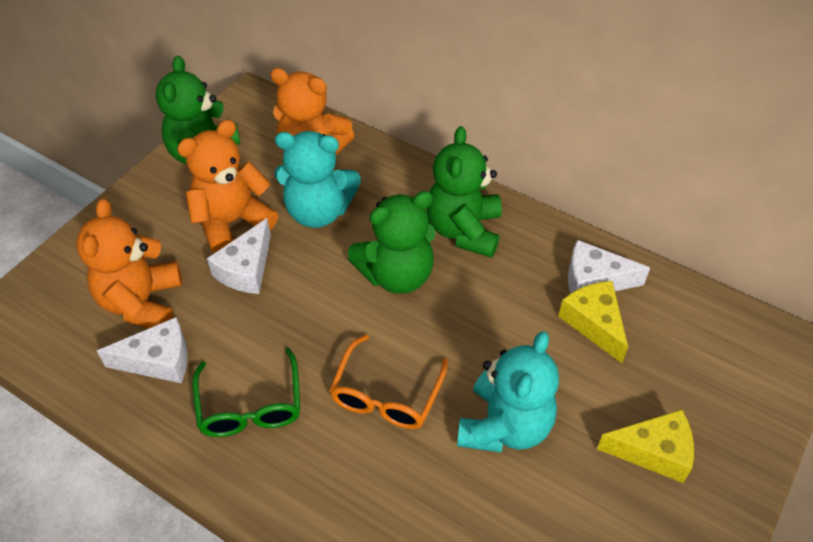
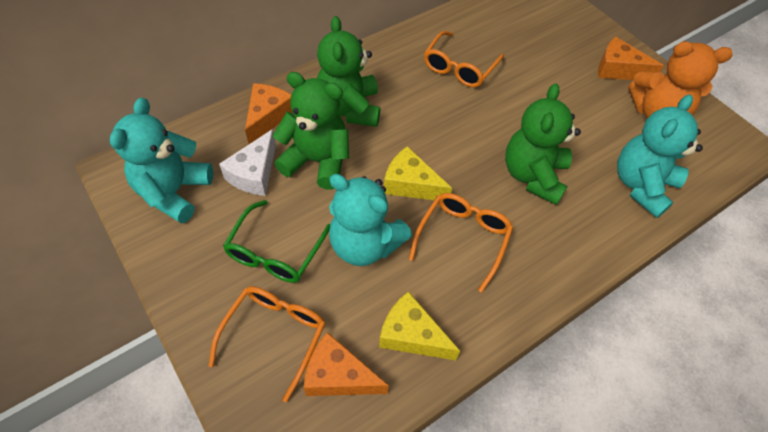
orange cheese: none = 0 -> [245,83,293,144] [304,332,389,396] [598,37,664,80] = 3
orange glasses: [329,334,448,429] = 1 -> [209,286,326,402] [409,193,513,293] [424,31,504,87] = 3
orange teddy bear: [76,199,182,329] [177,120,278,253] [270,68,355,156] = 3 -> [629,41,733,119] = 1
turquoise teddy bear: [274,131,361,228] [457,331,559,453] = 2 -> [110,98,213,224] [329,174,412,266] [617,95,703,218] = 3
white cheese: [97,317,188,383] [207,218,271,294] [568,240,650,293] = 3 -> [219,129,276,196] = 1

